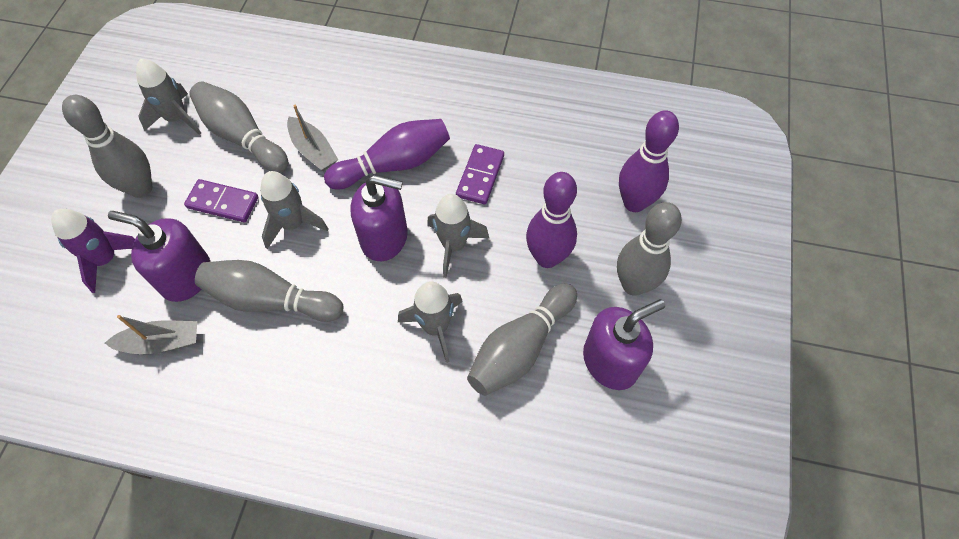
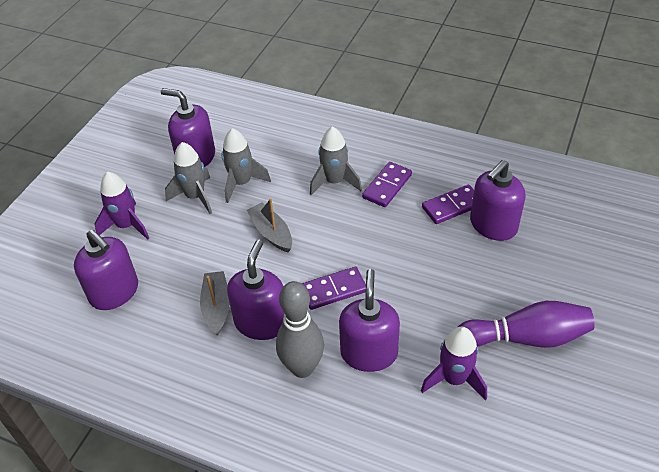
grey bowling pin: [62,95,152,198] [189,81,288,173] [195,260,343,322] [467,283,577,396] [617,202,682,296] = 5 -> [276,281,324,378] = 1
grey rocket: [136,59,201,135] [260,171,328,249] [398,281,463,363] [427,194,489,278] = 4 -> [165,142,212,214] [221,128,271,203] [310,127,362,195] = 3
purple bowling pin: [324,119,450,190] [526,172,577,268] [619,110,679,212] = 3 -> [458,301,595,348] = 1
purple domino: [184,179,258,222] [456,144,504,204] = 2 -> [302,267,366,310] [362,162,412,207] [422,185,474,224] = 3
purple rocket: [51,209,135,293] = 1 -> [94,171,149,240] [421,327,487,401] = 2
purple soap dispenser: [108,211,210,302] [351,175,408,261] [583,299,665,390] = 3 -> [74,230,138,310] [161,88,215,167] [227,240,284,340] [339,269,400,372] [470,160,526,241] = 5

